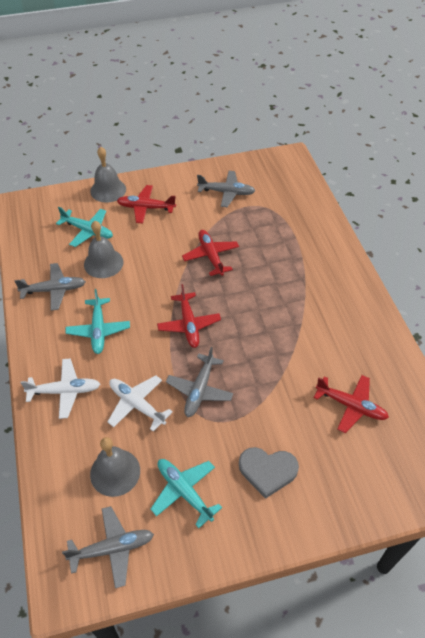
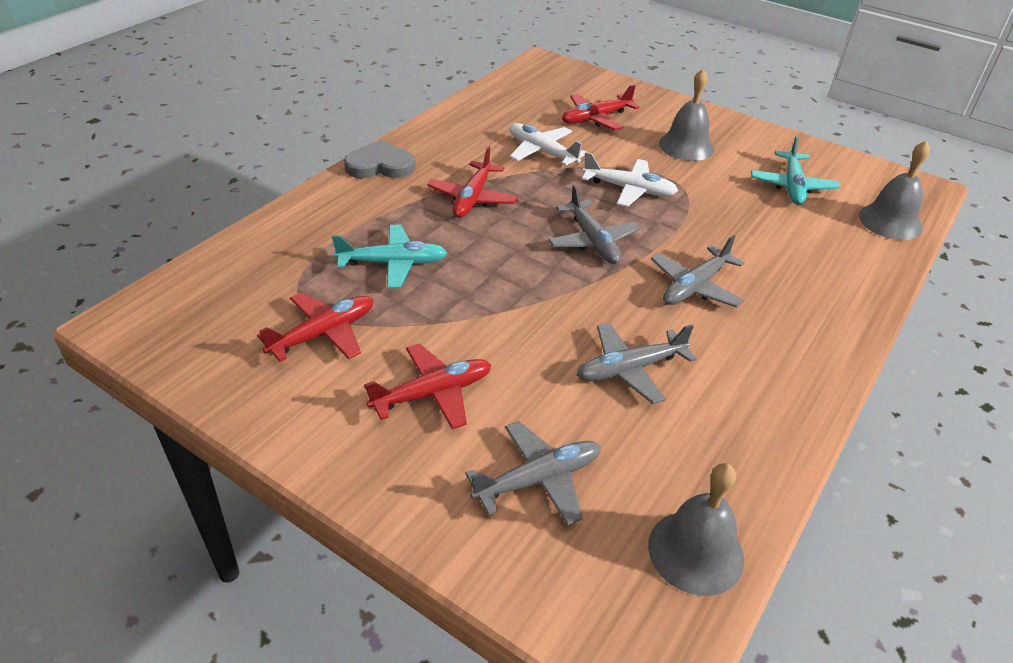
turquoise plane: [56,207,113,247] [65,289,130,354] [151,459,222,528] = 3 -> [332,225,447,288] [751,136,841,205] = 2

